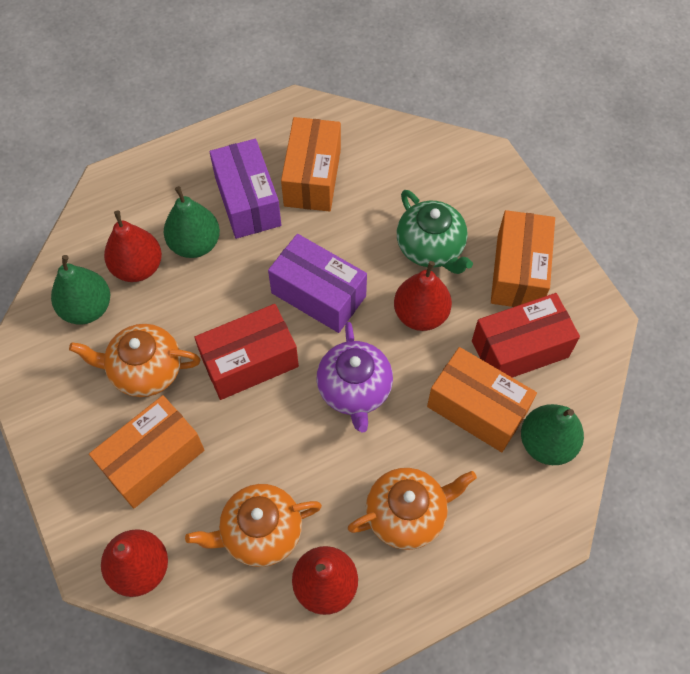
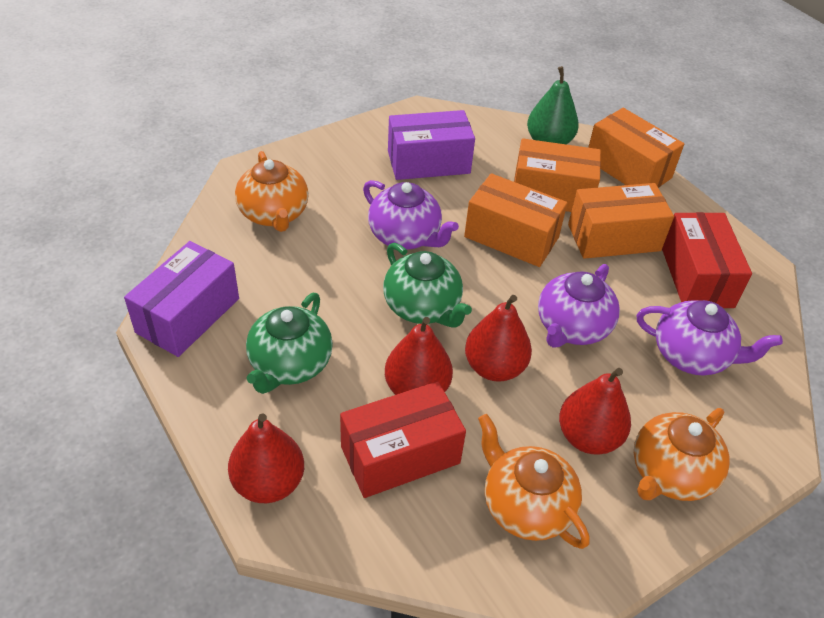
green pear: [51,255,110,325] [163,186,220,258] [521,404,584,465] = 3 -> [527,66,579,145] = 1
green teapot: [397,190,473,274] = 1 -> [246,293,333,394] [383,243,472,328] = 2
purple teapot: [317,322,393,432] = 1 -> [363,180,459,250] [538,264,620,348] [637,300,783,375] = 3

